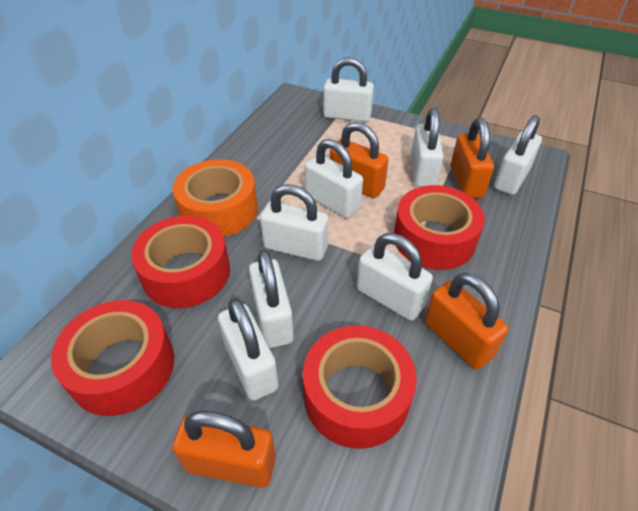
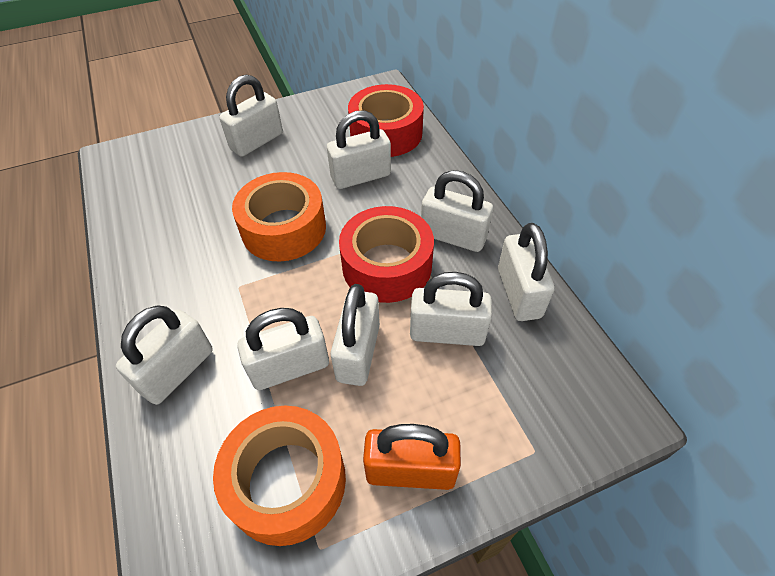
orange padlock: [172,411,276,488] [330,122,389,198] [425,273,509,370] [451,118,494,198] = 4 -> [363,424,461,490] = 1
orange tape: [173,159,258,237] = 1 -> [213,406,346,546] [232,172,326,262] = 2
red tape: [51,300,174,416] [131,216,230,308] [303,325,417,449] [394,185,485,270] = 4 -> [339,206,434,303] [348,84,424,157] = 2

